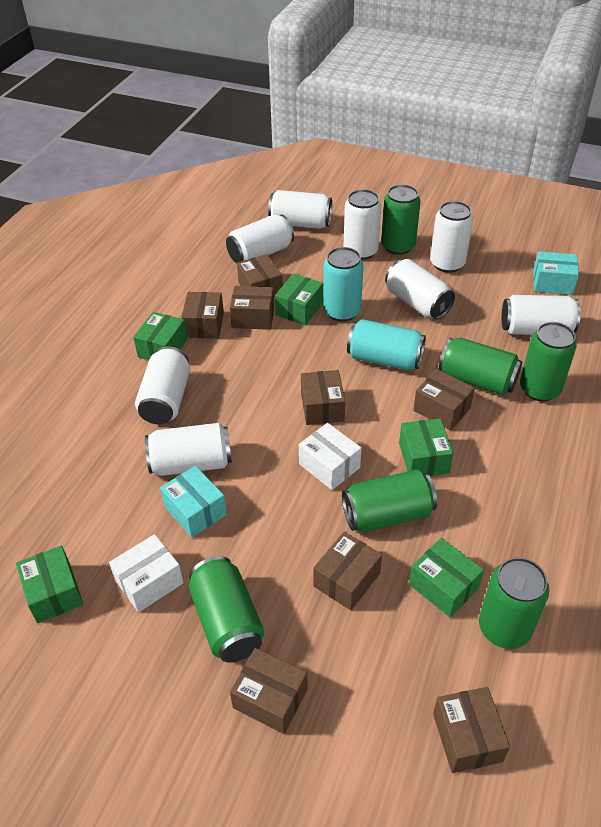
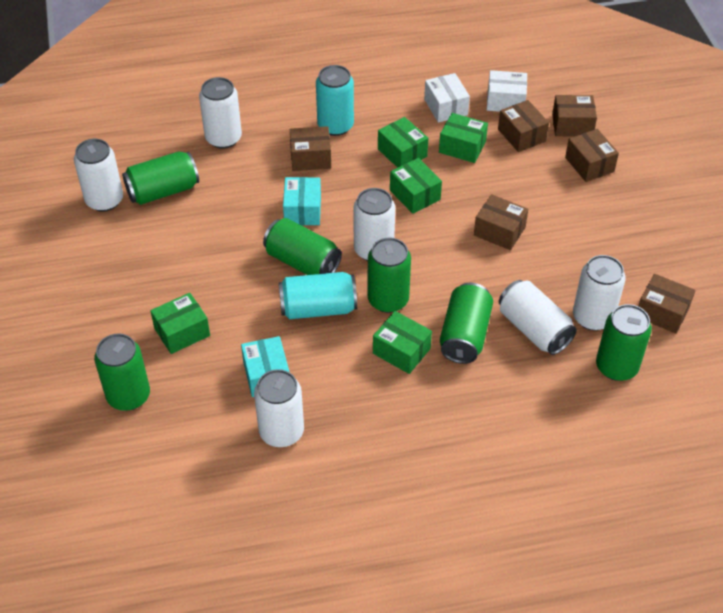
brown box: [181,292,224,339] [230,286,274,330] [230,648,308,734] [237,254,283,298] [301,370,345,425] [313,532,382,610] [413,369,475,430] [433,687,510,773] = 8 -> [290,126,331,171] [474,194,528,250] [498,100,549,152] [552,95,597,136] [565,129,619,182] [638,274,695,334] = 6
white can: [135,346,190,424] [145,423,232,476] [226,215,294,263] [268,190,332,229] [344,189,381,260] [385,259,455,319] [430,201,473,273] [502,295,581,335] = 8 -> [74,139,123,212] [199,77,242,149] [254,369,304,447] [353,188,395,261] [499,280,577,355] [573,255,626,331] = 6

